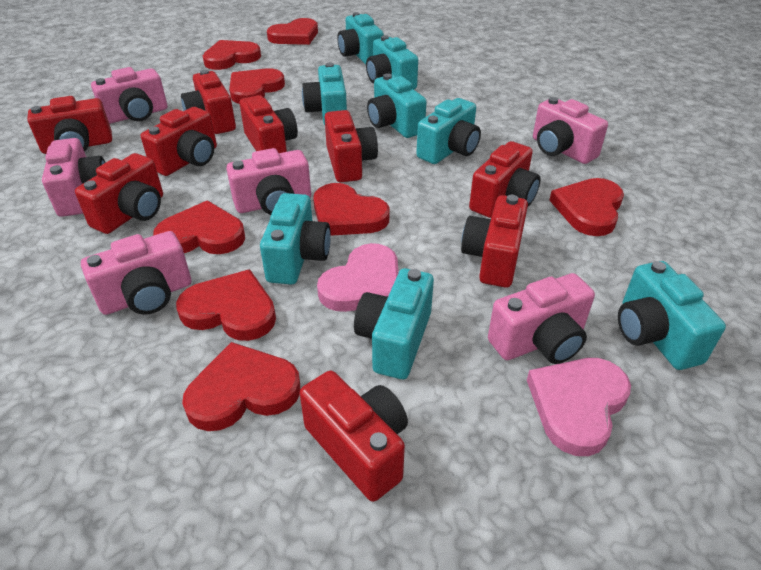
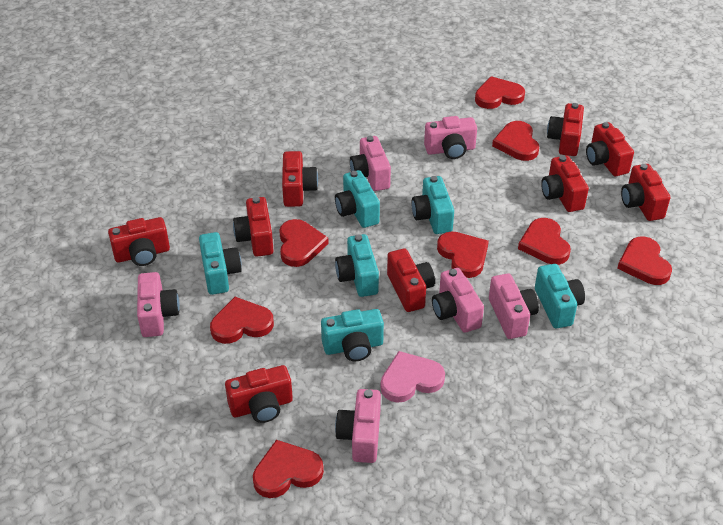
pink heart: [317,243,399,312] [527,358,631,456] = 2 -> [381,351,445,403] = 1
turquoise camera: [260,193,331,285] [302,63,347,125] [337,12,384,64] [354,268,434,379] [366,35,418,89] [367,73,427,138] [416,98,481,164] [618,261,726,370] = 8 -> [199,232,242,295] [321,309,384,361] [335,170,380,228] [335,234,379,297] [411,176,454,234] [535,264,585,329] = 6

